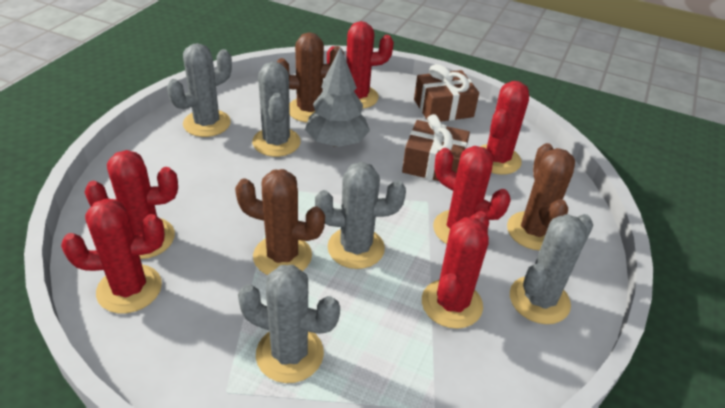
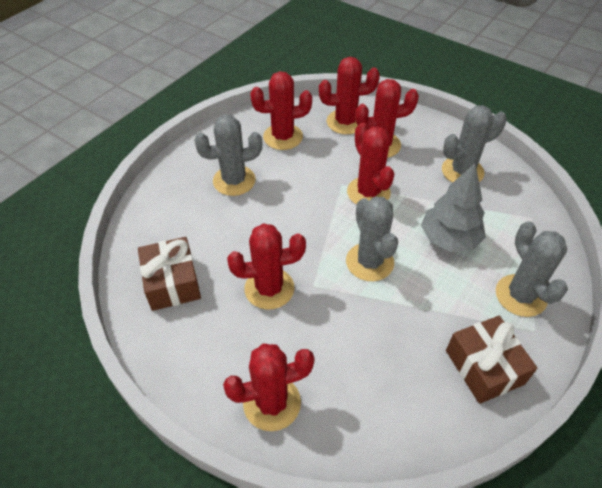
brown cactus: [235,169,325,275] [277,32,344,122] [507,143,575,250] = 3 -> none = 0
grey cactus: [167,43,232,137] [238,265,340,383] [252,62,301,157] [315,162,406,269] [510,214,593,324] = 5 -> [194,115,262,196] [346,197,398,281] [442,105,507,183] [496,221,568,317] = 4

